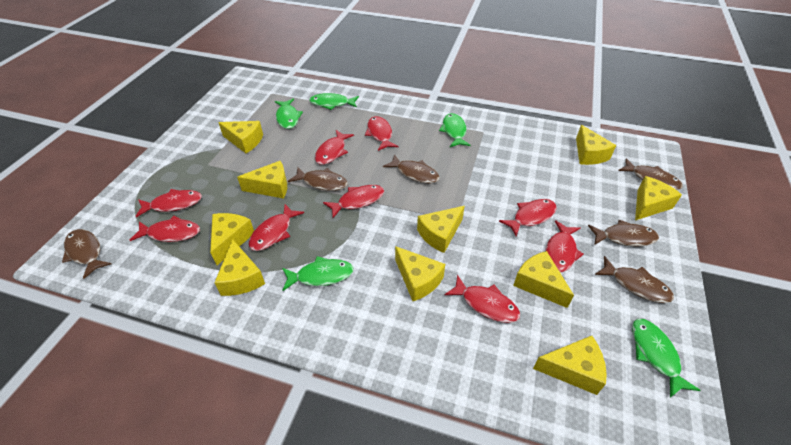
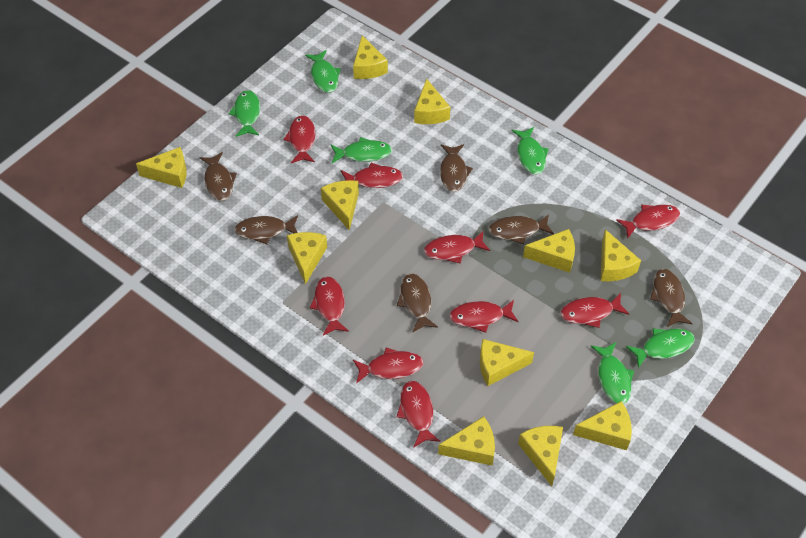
green fish: [275,99,303,129] [282,256,354,291] [309,93,359,110] [439,113,471,147] [632,319,700,398] = 5 -> [229,90,260,137] [305,50,341,93] [331,137,392,163] [512,127,549,174] [591,342,634,404] [626,329,695,368] = 6
yellow cheese: [210,213,254,265] [214,239,265,296] [218,121,263,153] [237,161,287,199] [395,246,445,301] [417,206,465,253] [513,251,574,308] [533,336,607,395] [576,125,616,165] [635,176,682,220] = 10 -> [136,147,187,188] [287,232,327,285] [321,180,359,231] [353,35,388,79] [414,79,450,124] [438,416,495,466] [480,339,534,386] [518,426,563,486] [523,229,575,273] [573,401,632,450] [601,229,641,281] = 11

